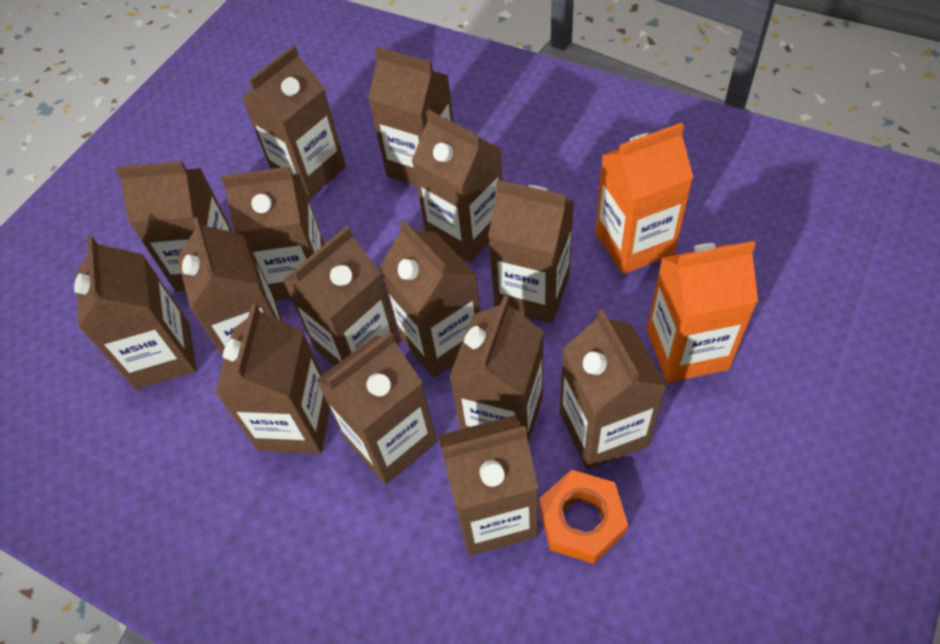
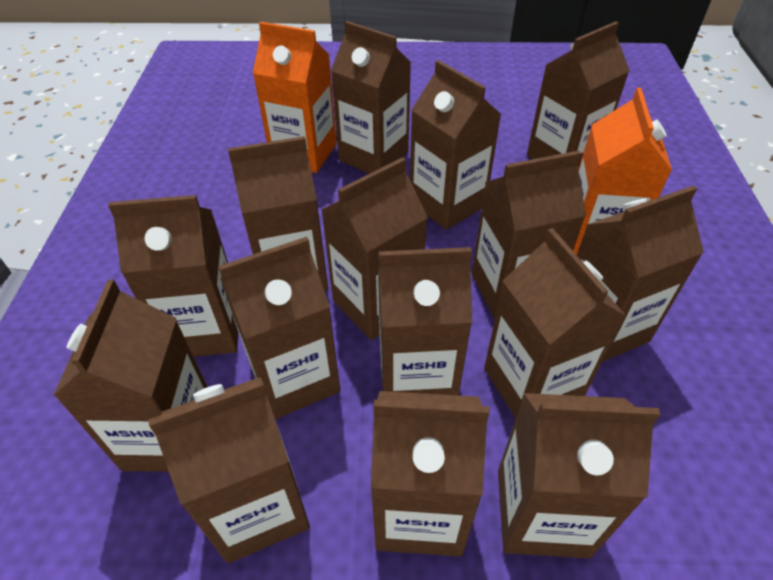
orange nut: [539,470,628,564] = 1 -> none = 0

